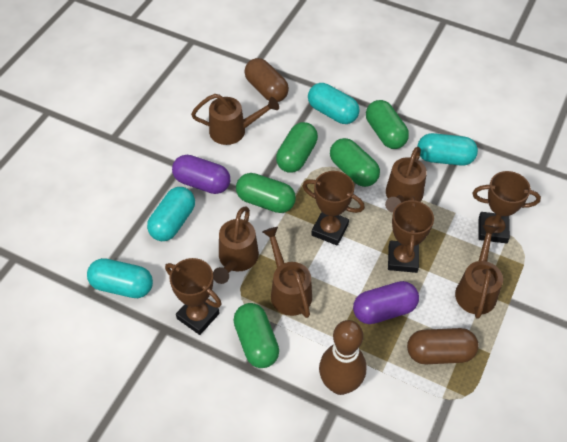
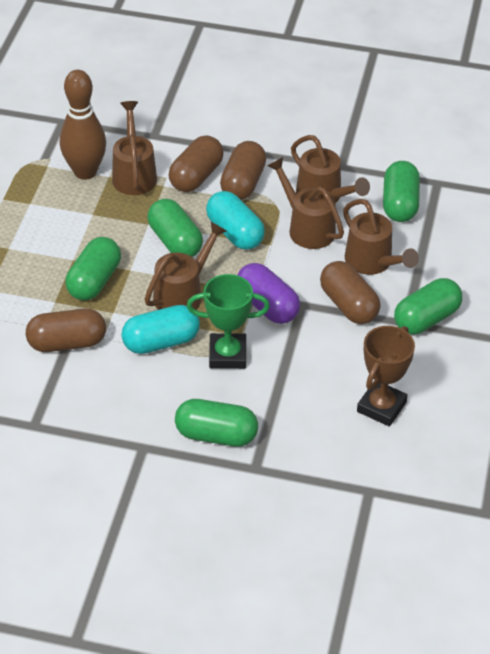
brown capsule: [244,58,289,102] [407,328,479,364] = 2 -> [26,309,106,352] [168,135,224,192] [220,141,266,200] [320,261,381,324] = 4
brown trophy: [165,258,222,335] [303,171,365,246] [388,196,434,273] [472,171,541,244] = 4 -> [357,326,415,427] = 1
green trophy: none = 0 -> [187,274,270,369] = 1
purple capsule: [172,155,230,194] [353,281,419,324] = 2 -> [237,263,300,324] = 1
turquoise capsule: [87,258,153,298] [147,187,195,241] [308,83,360,124] [417,133,478,166] = 4 -> [121,305,200,354] [206,191,265,250] = 2

